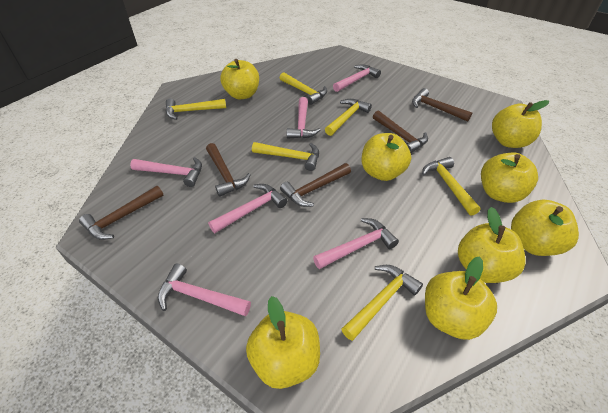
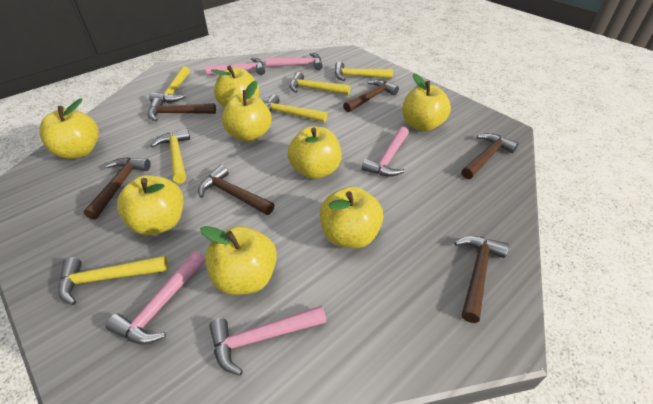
brown hammer: [79,186,164,240] [206,143,251,197] [280,163,351,207] [373,111,428,153] [412,88,472,122] = 5 -> [83,157,151,220] [148,98,216,121] [198,165,274,215] [343,80,399,112] [454,236,509,323] [461,133,519,179] = 6
pink hammer: [130,157,202,187] [158,263,251,317] [208,184,287,233] [287,97,320,139] [313,218,399,269] [333,64,381,92] = 6 -> [106,251,205,344] [205,58,265,75] [209,305,326,376] [266,53,323,70] [362,126,409,177] = 5

